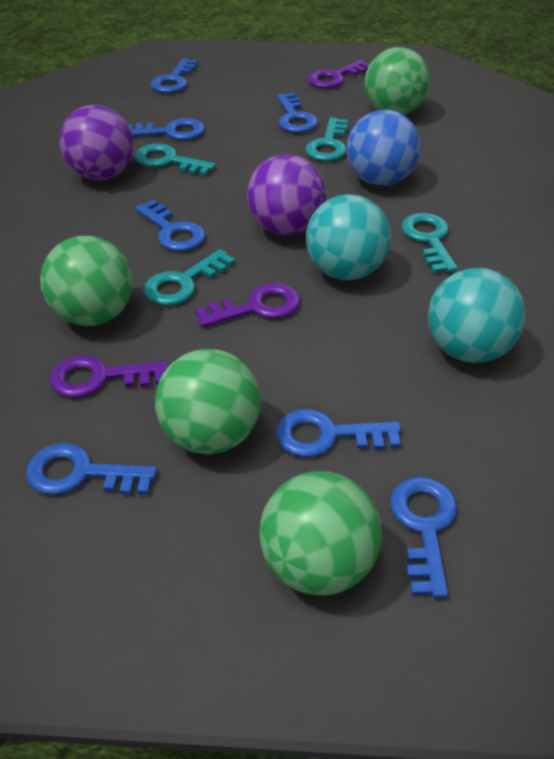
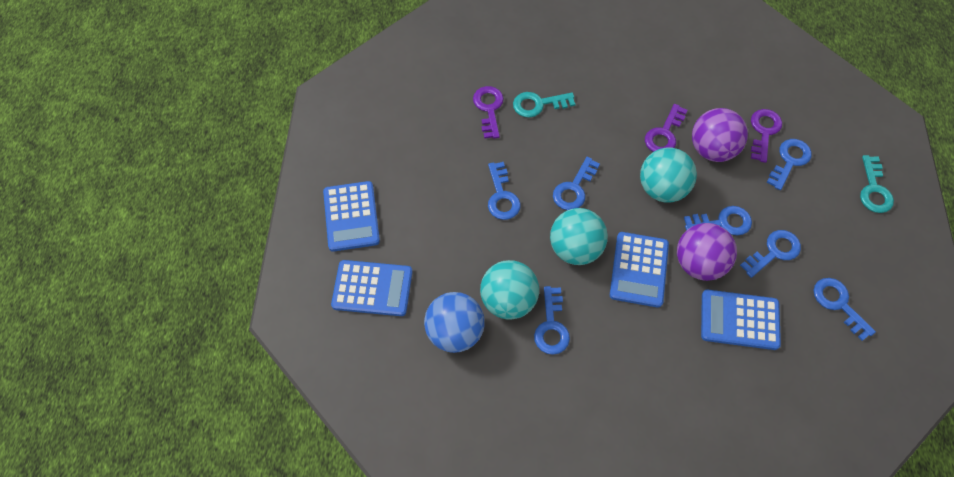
blue calculator: none = 0 -> [323,181,380,252] [331,260,413,316] [610,232,669,308] [701,290,781,350] = 4
green ball: [40,236,133,326] [155,349,261,454] [259,471,382,596] [365,47,430,115] = 4 -> none = 0
turquoise ball: [306,194,391,280] [428,268,525,363] = 2 -> [480,260,539,320] [550,208,608,265] [640,147,697,202] = 3
turquoise key: [135,144,216,176] [144,249,235,306] [305,117,348,161] [402,213,458,273] = 4 -> [513,92,575,118] [860,155,894,213] = 2

